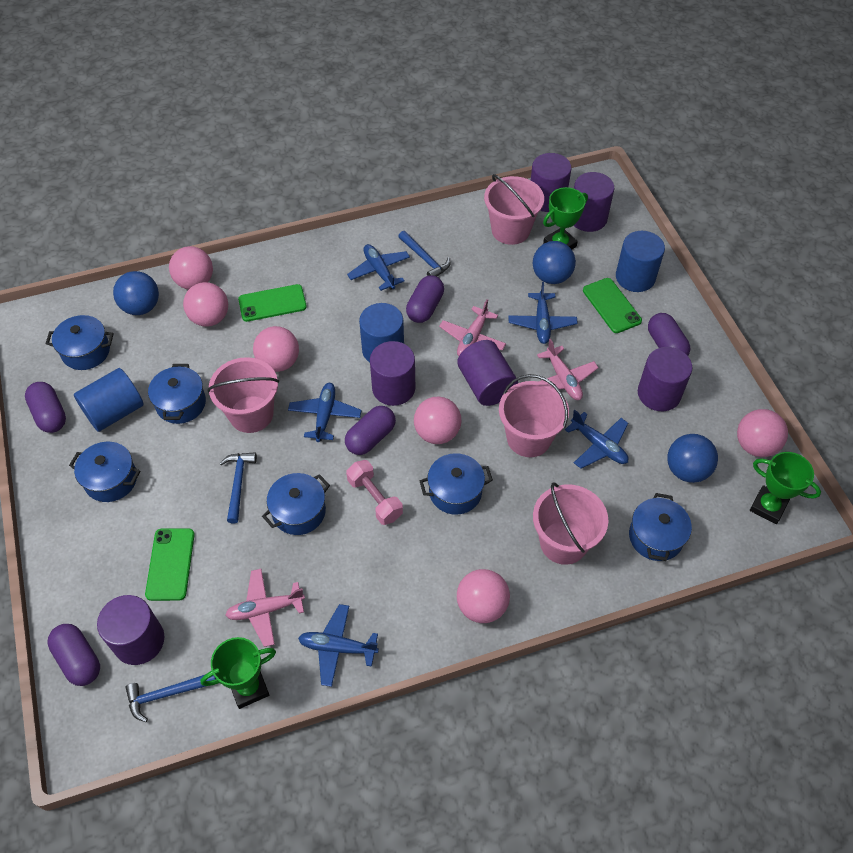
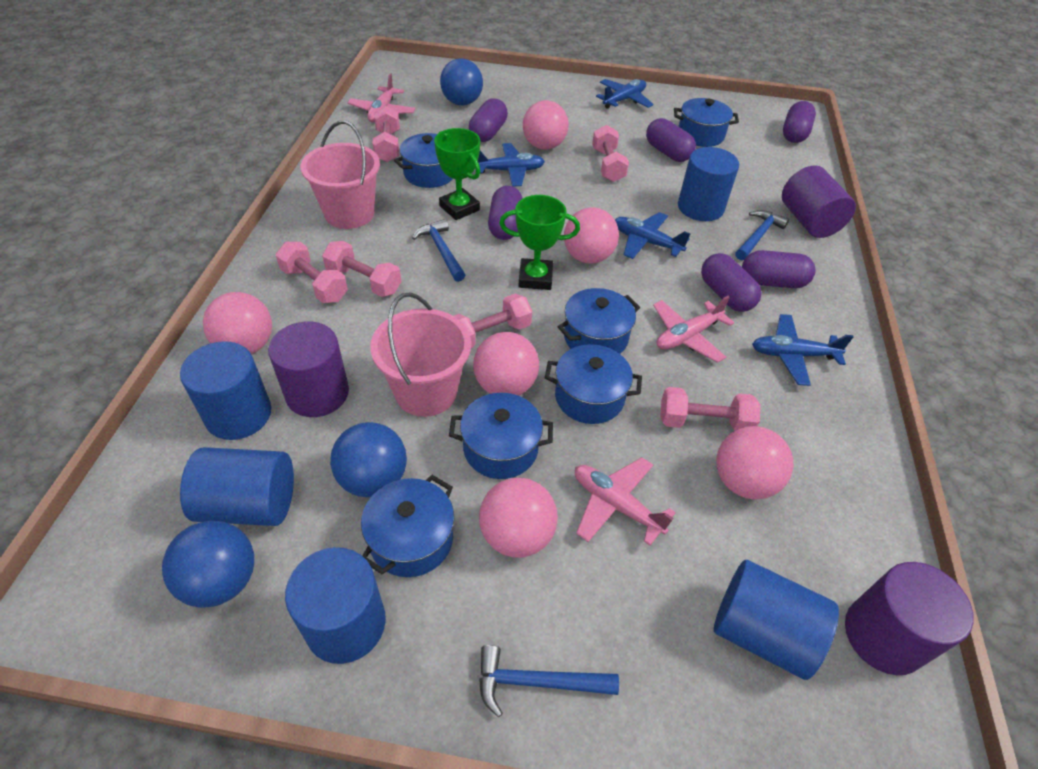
blue cylinder: [74,368,144,432] [359,303,404,362] [616,231,665,292] = 3 -> [180,341,271,440] [180,447,294,526] [285,547,386,664] [678,147,739,221] [714,560,839,680] = 5
blue plane: [288,383,362,442] [298,604,379,687] [347,244,410,291] [508,282,578,344] [565,410,628,469] = 5 -> [478,143,545,187] [596,79,653,109] [615,212,691,259] [752,314,853,386] = 4
green phone: [145,528,194,601] [238,284,307,322] [583,278,642,333] = 3 -> none = 0
green trophy: [200,637,276,709] [543,187,588,249] [750,452,821,524] = 3 -> [434,128,480,220] [499,195,580,290] = 2
pink bucket: [207,357,279,433] [484,174,544,245] [499,374,569,457] [533,483,608,565] = 4 -> [301,121,380,229] [370,292,471,417] = 2
pink dumbbell: [346,460,403,525] = 1 -> [276,242,348,303] [322,241,401,297] [373,106,400,162] [454,294,532,348] [592,125,629,182] [660,387,760,431] = 6
purple capsule: [25,382,66,433] [47,624,100,686] [345,406,396,455] [406,275,444,323] [648,313,690,356] = 5 -> [469,98,508,142] [488,186,523,240] [646,118,696,162] [701,253,761,312] [742,250,816,288] [783,101,816,143] = 6
purple cylinder: [97,595,165,665] [370,341,415,406] [457,340,518,406] [531,153,571,212] [573,172,614,232] [638,347,692,411] = 6 -> [268,321,349,417] [782,165,856,238] [845,562,974,675] = 3

